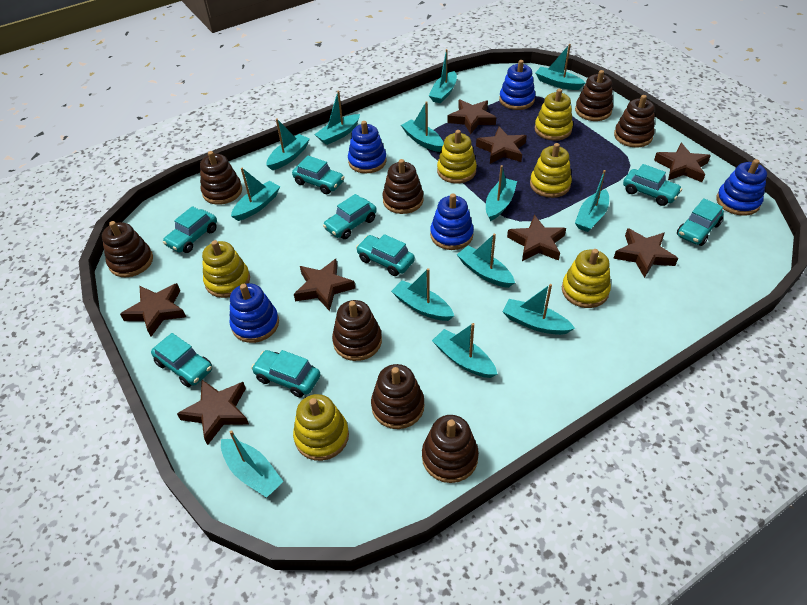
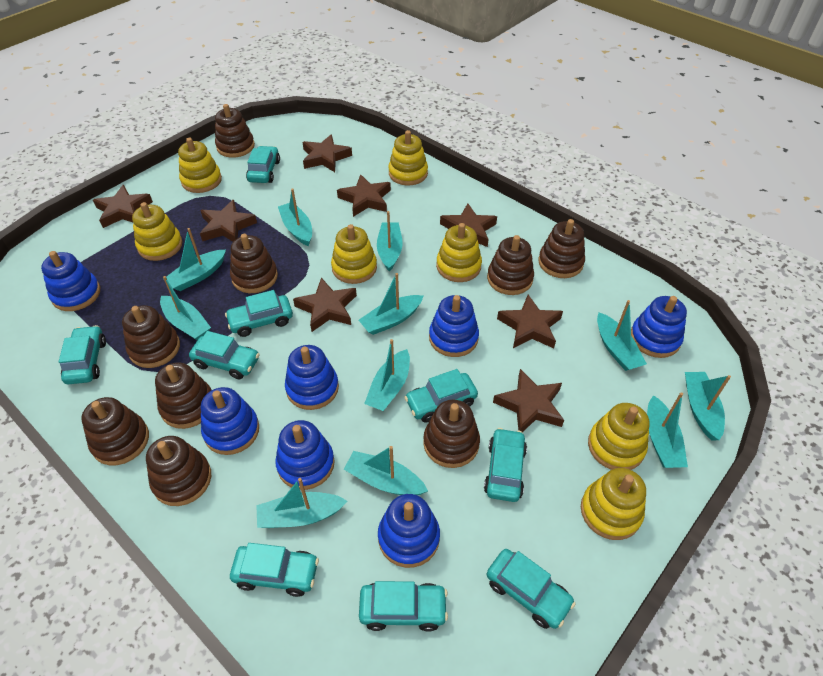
blue stacking toy: [229,283,279,343] [348,121,387,173] [430,194,474,250] [499,60,535,110] [716,159,767,216] = 5 -> [41,251,100,311] [201,387,259,455] [275,420,335,490] [285,345,339,410] [378,494,440,568] [429,295,479,357] [631,296,687,358] = 7
brown stacking toy: [102,221,153,277] [200,151,242,205] [332,300,382,361] [371,364,424,429] [382,159,424,214] [422,415,479,483] [575,70,613,121] [614,95,655,147] = 8 -> [81,397,149,465] [122,305,180,368] [146,436,211,506] [155,362,211,429] [215,104,255,158] [230,234,278,293] [423,400,480,468] [487,235,534,295] [538,219,585,278] = 9
turquoise boat: [221,430,284,498] [231,168,280,221] [266,118,310,170] [314,91,360,145] [391,268,454,321] [401,101,444,152] [429,49,457,103] [432,323,497,378] [457,234,515,288] [486,165,517,221] [502,284,575,335] [535,44,585,90] [575,170,609,232] = 13 -> [160,276,211,340] [163,228,226,291] [256,478,347,528] [278,188,312,246] [344,446,428,495] [359,273,423,335] [364,339,410,411] [377,211,403,272] [597,300,647,371] [647,392,688,468] [685,372,731,440] = 11
turquoise car: [151,333,212,387] [163,206,217,253] [251,350,321,397] [292,156,344,194] [323,194,377,239] [356,234,415,276] [623,164,682,206] [677,198,724,246] = 8 -> [59,325,106,384] [189,331,259,379] [225,290,293,337] [230,543,319,597] [246,146,280,183] [359,581,448,632] [404,369,478,423] [484,428,527,502] [487,549,576,629] = 9
yellow stacking toy: [202,240,250,298] [293,394,349,461] [437,130,477,183] [530,143,572,198] [535,89,573,141] [562,249,611,308] = 6 -> [132,202,183,261] [178,137,222,193] [331,224,377,284] [388,130,428,185] [436,223,482,282] [581,468,646,540] [588,403,650,470] = 7

